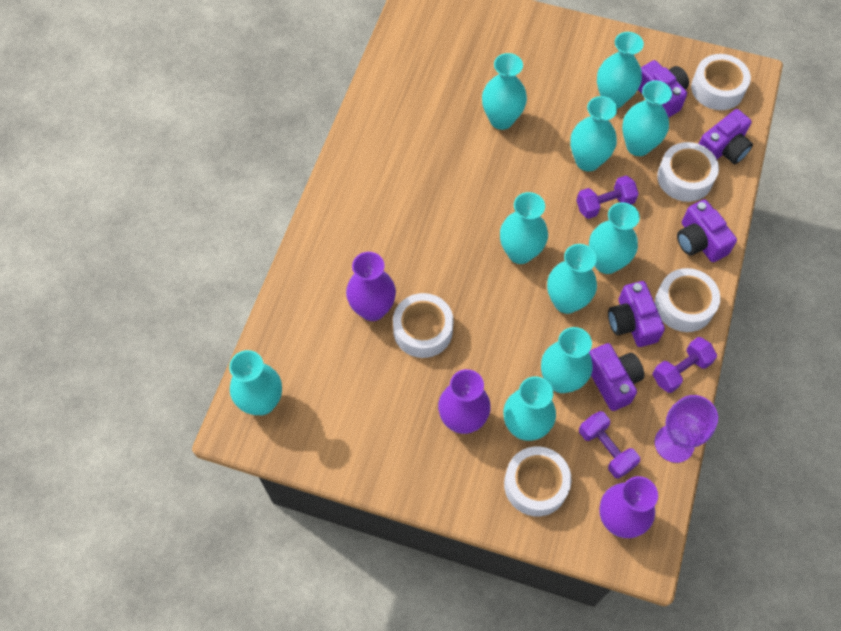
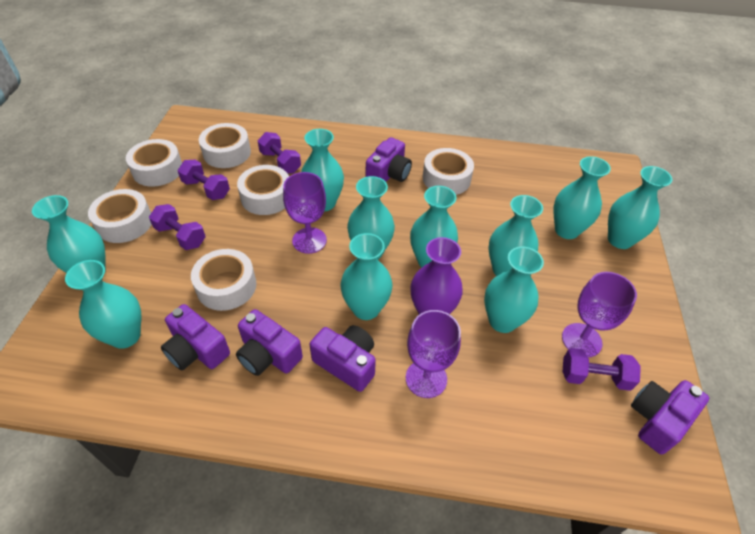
purple dumbbell: [576,176,639,219] [579,411,640,479] [652,337,717,393] = 3 -> [149,204,206,250] [178,160,230,200] [258,132,301,174] [563,348,641,391] = 4
purple goblet: [655,395,718,463] = 1 -> [283,172,327,254] [406,310,461,398] [562,272,637,358] = 3
purple vase: [346,252,396,321] [438,369,491,434] [599,476,658,538] = 3 -> [410,237,463,314] = 1
white tape: [393,293,454,358] [504,446,572,516] [655,268,720,332] [657,142,719,202] [691,54,751,110] = 5 -> [88,189,151,243] [126,139,182,187] [191,249,257,311] [199,123,251,168] [237,165,289,215] [423,148,474,195] = 6

